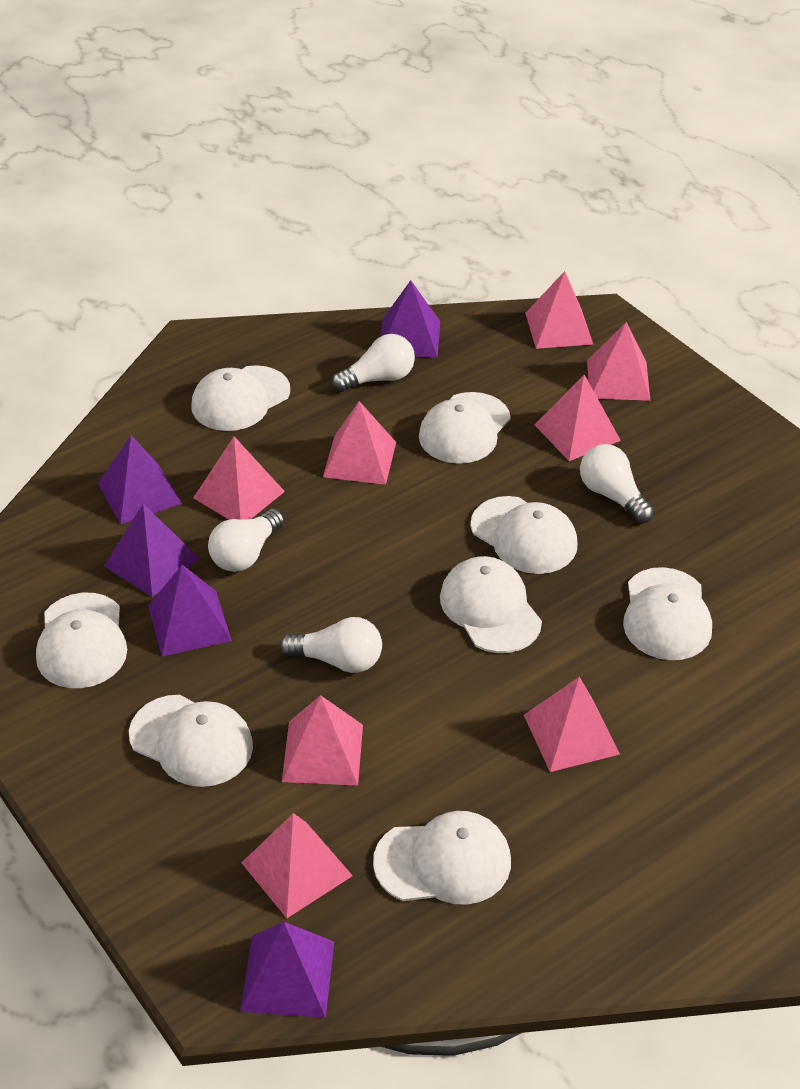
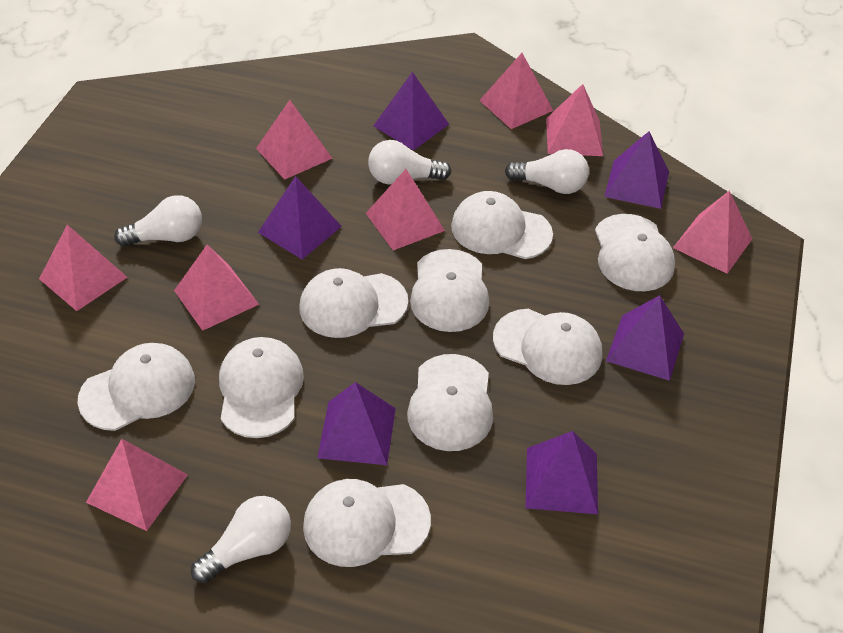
purple pyramid: [98,435,182,524] [104,504,200,597] [148,565,232,656] [240,922,334,1018] [381,280,440,358] = 5 -> [258,176,342,259] [317,382,396,465] [373,72,449,150] [525,431,598,514] [604,131,669,209] [606,295,684,381] = 6
white cap: [36,593,127,688] [129,695,253,787] [192,365,290,431] [373,811,511,905] [419,392,511,464] [440,556,542,653] [470,496,577,574] [623,567,712,660] = 8 -> [77,343,195,431] [219,337,304,438] [300,268,408,338] [303,479,431,567] [407,354,493,451] [410,249,489,332] [451,191,553,259] [493,309,602,385] [595,214,675,291] = 9

